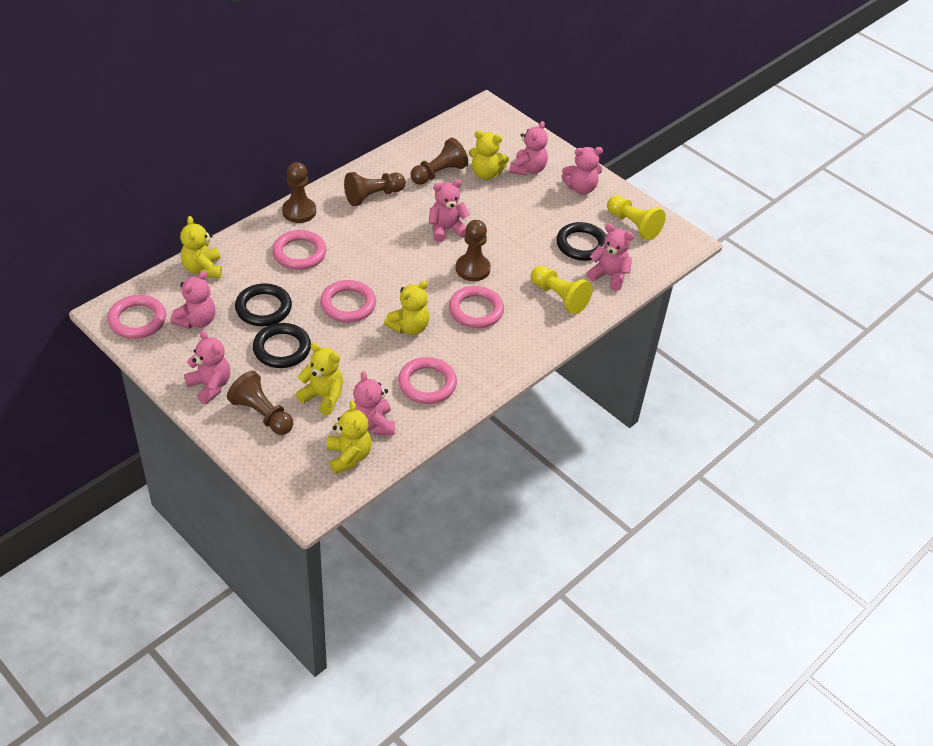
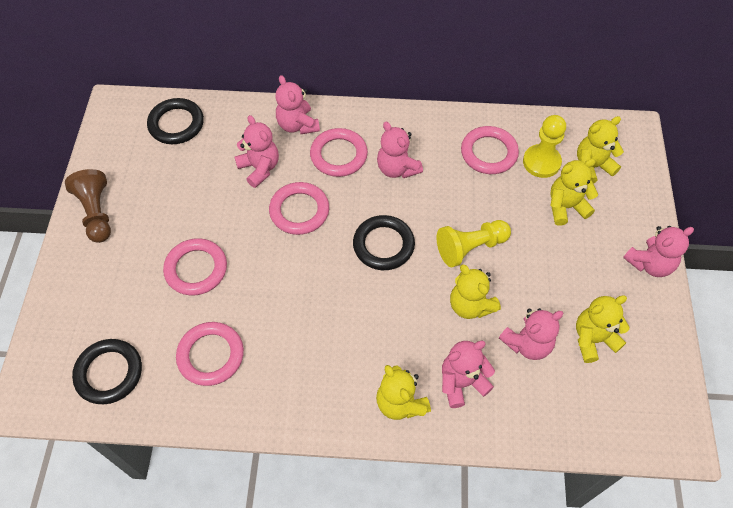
brown pawn: [227,371,293,435] [282,162,316,223] [344,172,405,206] [410,138,468,185] [456,220,491,281] = 5 -> [65,169,111,243] = 1
pink teddy bear: [170,271,215,329] [184,330,230,404] [353,371,395,435] [429,179,470,242] [509,121,548,176] [562,147,603,194] [587,224,634,291] = 7 -> [235,115,279,188] [275,75,320,134] [377,122,423,178] [442,341,495,408] [499,308,563,360] [623,226,694,277] = 6

